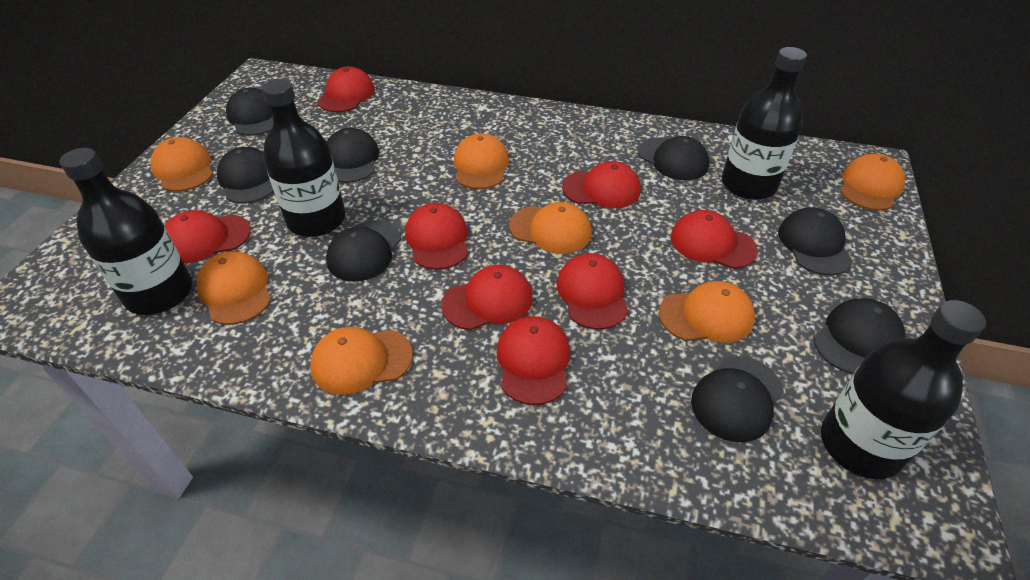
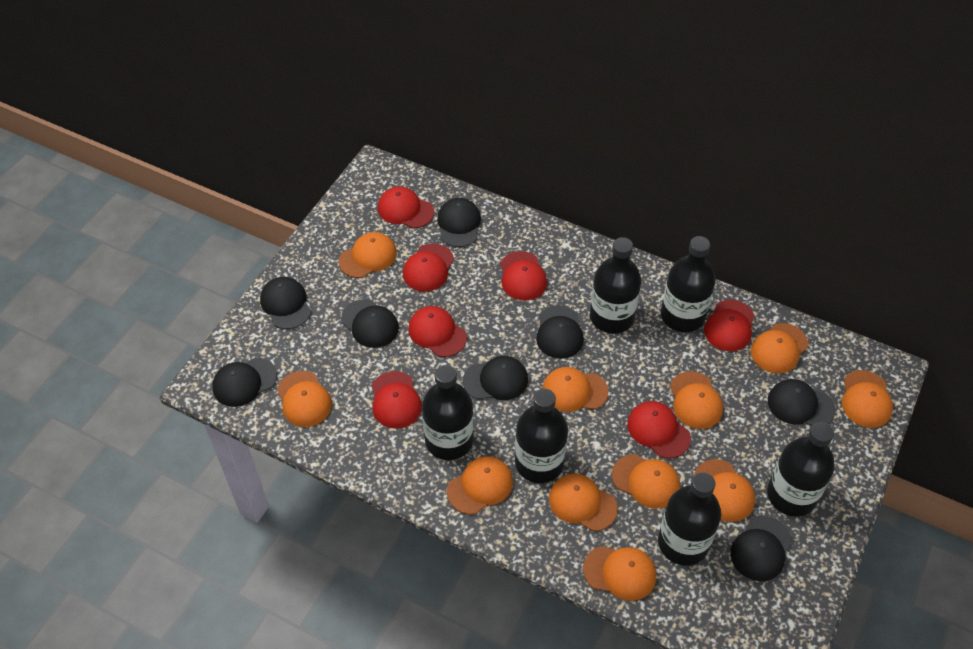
black bottle: [60,148,192,315] [262,79,345,237] [722,47,807,200] [821,300,986,479] = 4 -> [422,365,474,460] [515,388,568,483] [590,237,641,334] [658,472,721,566] [661,236,716,332] [767,422,835,517] = 6
orange cap: [150,137,213,192] [196,251,271,325] [310,327,413,395] [454,133,509,189] [509,202,592,254] [659,281,755,343] [840,154,905,211] = 7 -> [277,371,332,427] [339,232,397,278] [447,456,513,514] [542,367,609,412] [549,474,618,531] [583,546,656,601] [612,454,680,509] [670,371,723,429] [694,459,755,522] [751,323,808,374] [842,370,893,428] = 11
red cap: [165,210,251,263] [317,66,375,112] [405,203,468,270] [441,265,533,330] [496,316,570,405] [556,253,628,329] [562,161,640,208] [671,210,758,269] = 8 -> [372,371,422,429] [378,186,434,228] [403,244,454,291] [408,306,467,357] [500,251,547,301] [627,401,691,459] [704,300,755,351] = 7

